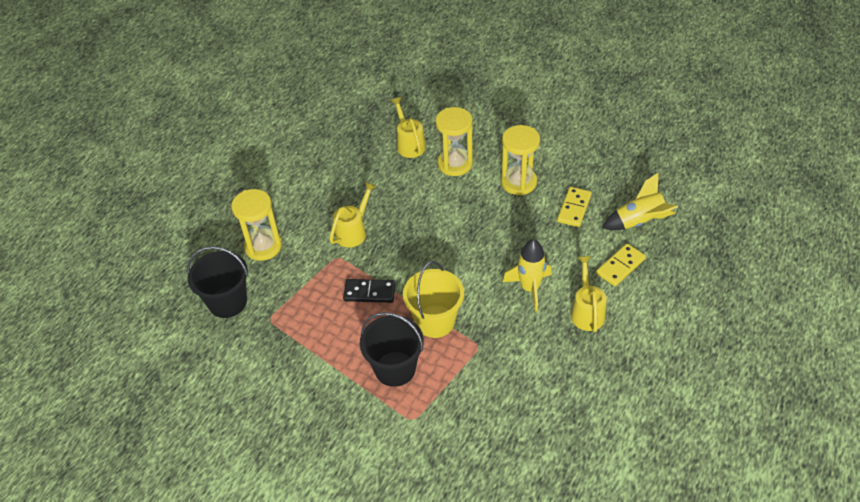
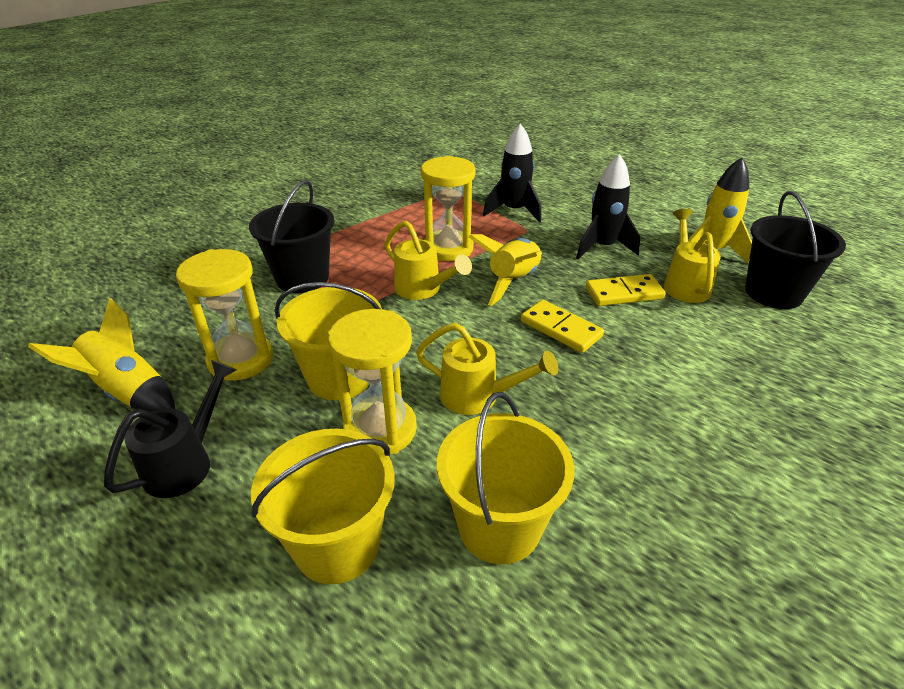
black domino: [343,279,396,303] = 1 -> none = 0
black rocket: none = 0 -> [483,124,541,222] [576,154,640,259] = 2
black watering can: none = 0 -> [104,360,236,498] = 1
yellow bucket: [403,261,464,338] = 1 -> [251,429,394,584] [274,282,382,400] [437,392,574,564] = 3
yellow rocket: [503,239,552,312] [602,172,678,230] = 2 -> [28,298,175,412] [469,234,542,306] [688,157,752,264] = 3

